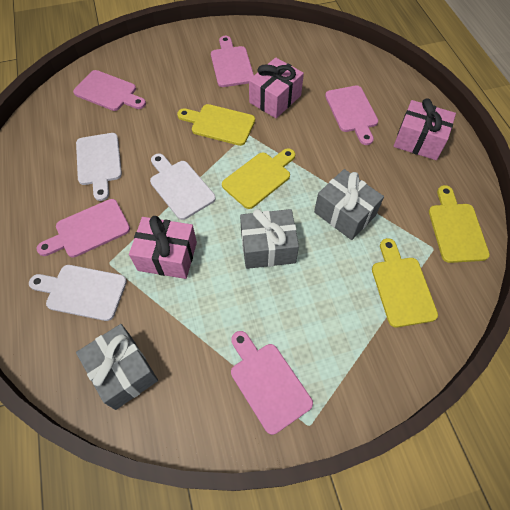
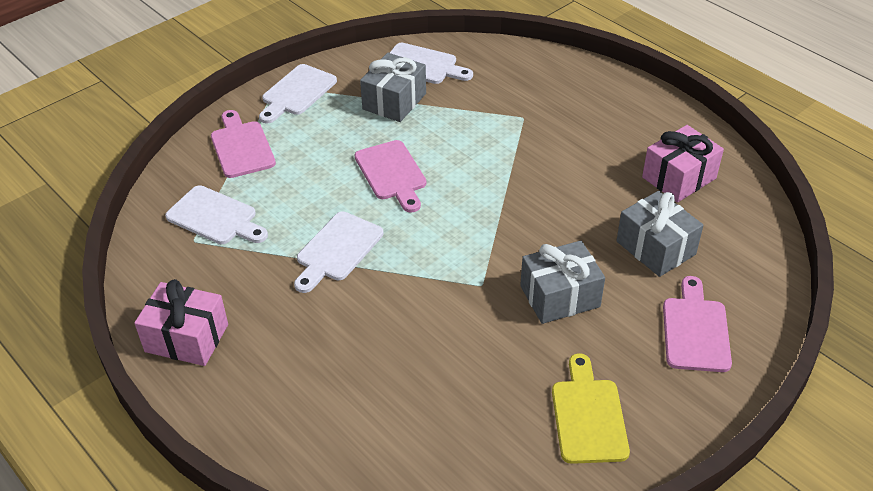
pink cutting board: [37,199,130,257] [73,70,146,111] [211,36,254,87] [231,331,313,435] [325,85,378,145] = 5 -> [211,110,276,178] [355,140,426,213] [663,276,732,372] = 3
pink gift: [129,216,197,279] [249,57,304,118] [394,98,456,160] = 3 -> [134,279,228,366] [642,125,724,202] = 2
white cutting board: [29,265,127,321] [76,133,122,201] [150,154,216,220] = 3 -> [165,185,268,244] [259,64,337,123] [294,211,383,293] [390,43,473,84] = 4
yellow cutting board: [177,104,255,146] [222,148,295,209] [372,238,438,327] [429,185,490,263] = 4 -> [552,353,630,464] = 1

